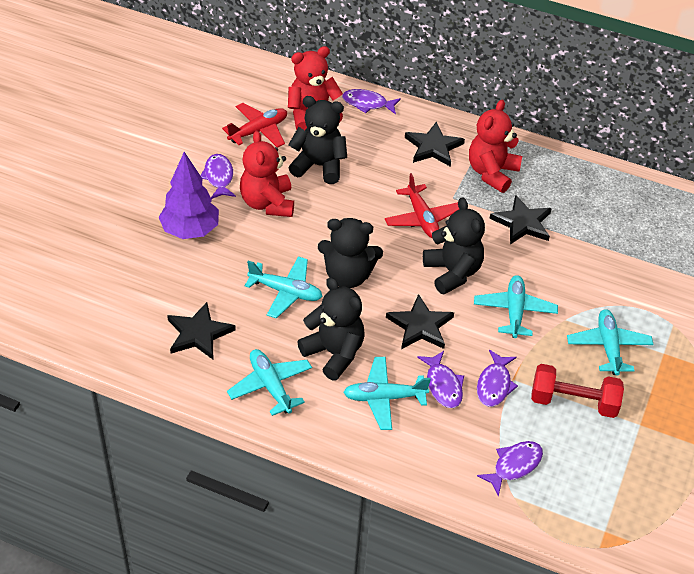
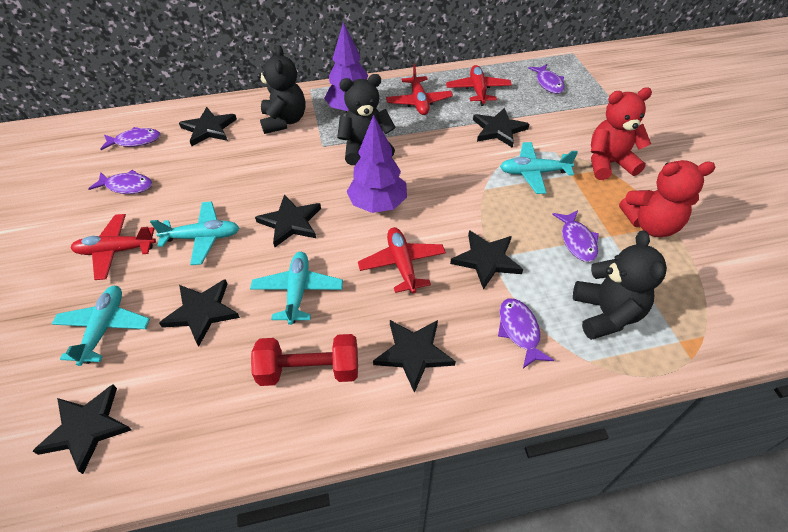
black star: [167,302,236,359] [386,294,454,349] [405,122,465,167] [489,195,552,244] = 4 -> [33,384,132,474] [159,279,240,346] [179,107,237,146] [255,195,321,247] [373,320,456,393] [450,230,523,290] [473,108,529,148] = 7
black teddy bear: [288,96,347,184] [297,277,365,380] [318,218,383,288] [423,197,485,294] = 4 -> [257,45,306,134] [337,74,396,165] [573,230,667,340] = 3
purple tree: [159,152,219,239] = 1 -> [324,22,368,113] [347,115,407,213] = 2
red plane: [222,103,287,148] [385,173,459,238] = 2 -> [71,214,156,280] [358,227,446,293] [386,64,453,115] [446,65,512,106] = 4
red teddy bear: [240,131,294,217] [288,46,343,130] [469,100,522,193] = 3 -> [591,88,652,180] [619,160,716,237] = 2
turquoise plane: [227,349,312,416] [245,257,323,319] [343,357,431,430] [474,275,558,338] [567,309,653,376] = 5 -> [52,286,150,366] [150,202,239,265] [250,252,343,325] [500,142,578,194] = 4

